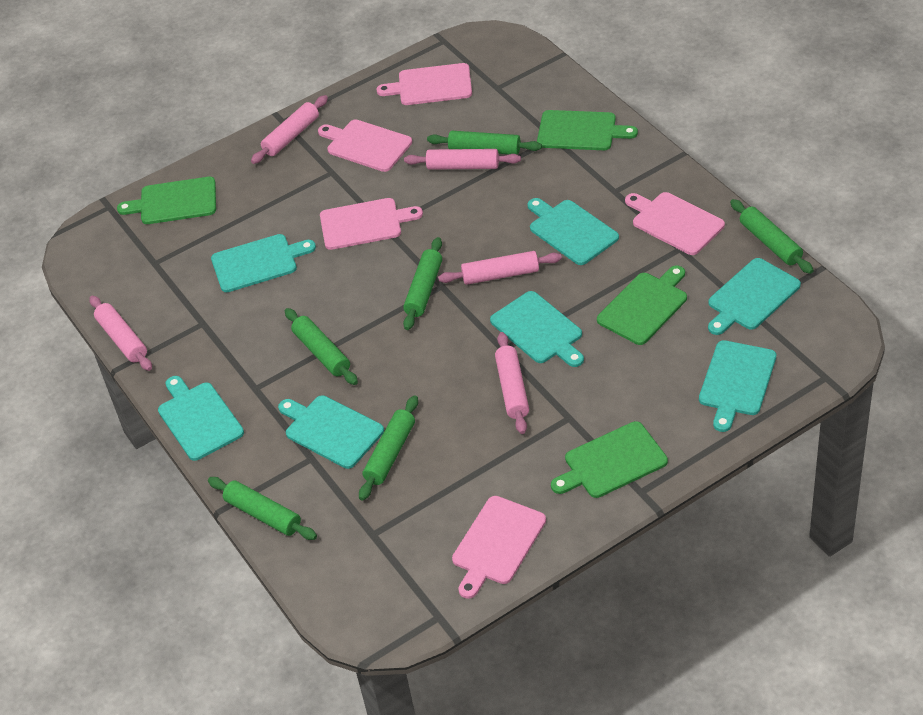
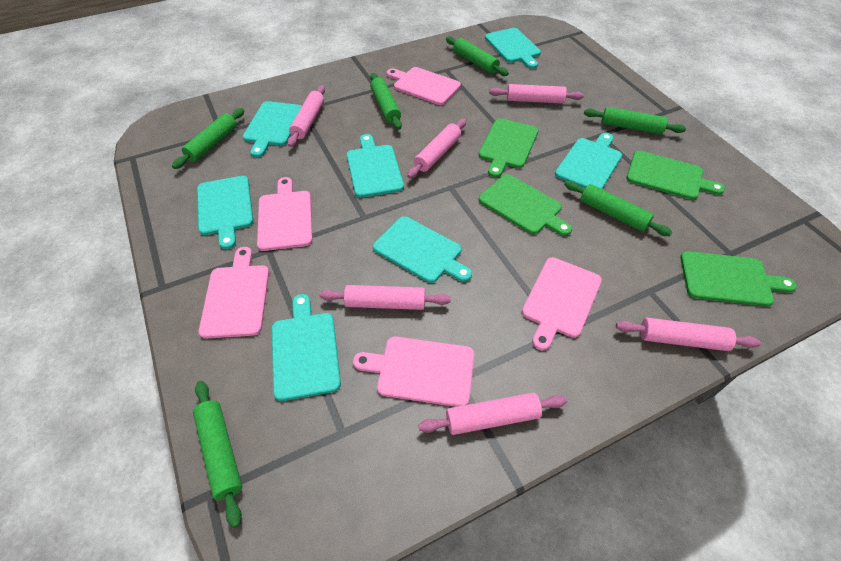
pink rolling pin: [89,296,152,371] [251,95,328,164] [404,149,521,170] [438,251,562,285] [495,332,529,434] = 5 -> [287,85,325,147] [319,285,451,310] [407,119,466,178] [418,393,567,435] [489,84,584,104] [616,318,761,351] = 6

